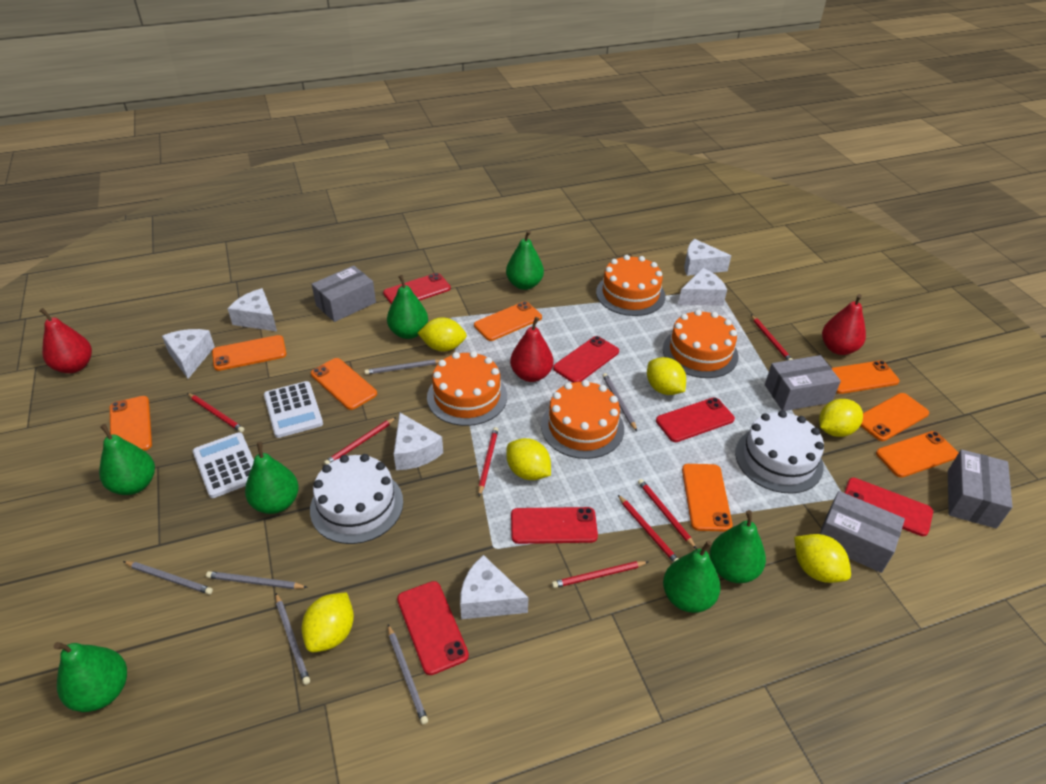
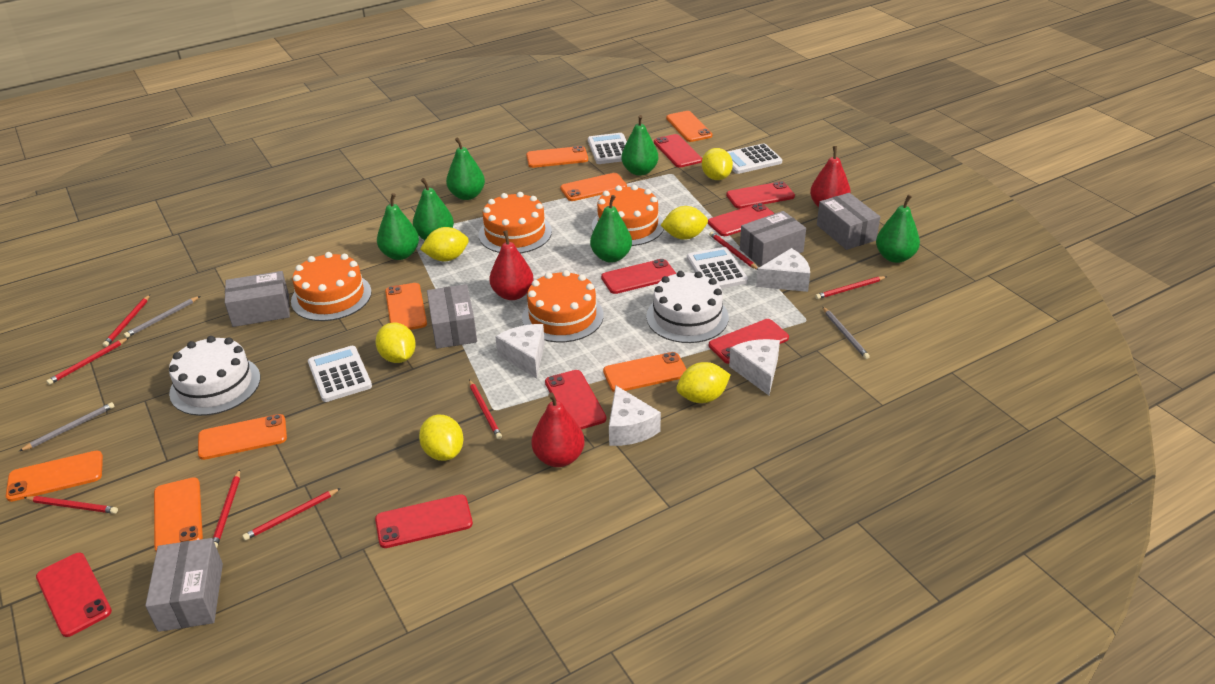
green pear: [54,642,127,712] [99,424,155,495] [245,442,299,514] [387,275,428,339] [506,230,544,290] [663,541,721,613] [710,510,766,583] = 7 -> [377,193,419,260] [413,178,454,240] [446,138,485,200] [590,195,632,263] [621,115,658,176] [876,195,920,263] = 6
grey box: [312,266,376,322] [765,355,841,411] [819,491,905,573] [948,449,1013,529] = 4 -> [145,538,223,632] [225,271,290,327] [427,284,477,349] [740,211,806,267] [817,193,880,250] = 5
grey pencil: [123,561,213,594] [206,571,308,589] [275,593,310,685] [365,359,440,375] [388,625,428,725] [602,373,637,431] = 6 -> [20,402,115,451] [124,296,200,338] [823,307,870,359] = 3
red pencil: [187,393,244,432] [324,417,396,465] [478,427,498,496] [552,561,648,588] [618,495,678,563] [638,479,697,549] [751,315,793,361] = 7 -> [24,496,118,514] [47,338,128,385] [103,295,150,347] [213,469,240,548] [242,488,341,540] [469,380,502,439] [709,232,758,270] [815,276,887,299] = 8
red phone: [383,273,451,304] [397,581,469,675] [511,507,598,544] [553,336,619,383] [656,397,735,442] [844,478,933,536] = 6 -> [36,553,112,637] [375,494,473,548] [545,370,606,429] [601,259,676,294] [654,134,702,168] [708,203,775,236] [709,319,789,364] [726,181,795,209] = 8
white calculator: [193,432,254,498] [264,381,323,438] = 2 -> [308,346,372,402] [588,133,627,164] [687,247,748,289] [727,143,782,174] = 4
white cheese: [162,329,215,379] [228,288,277,331] [394,413,443,470] [460,555,529,619] [678,268,727,306] [684,239,731,276] = 6 -> [495,324,545,378] [609,386,661,446] [729,339,780,395] [756,248,810,292] = 4

